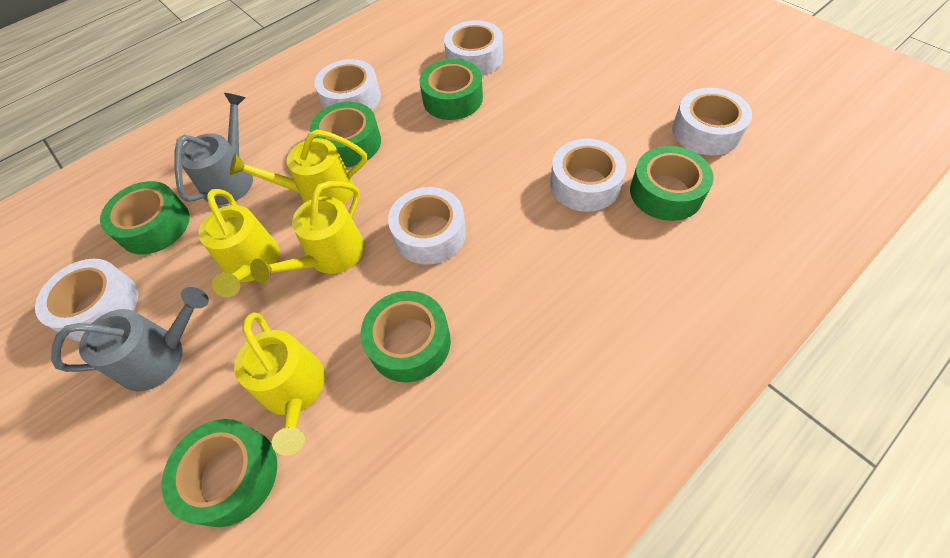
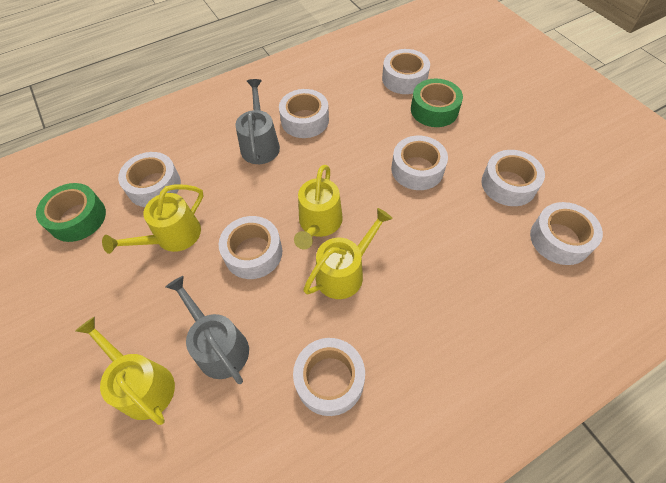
green tape: [100,181,190,254] [162,419,277,527] [310,102,381,167] [361,291,451,382] [419,59,483,120] [630,146,714,221] = 6 -> [36,183,106,242] [411,79,463,127] = 2
white tape: [35,259,138,341] [314,59,381,110] [388,187,466,265] [444,20,503,76] [550,139,626,212] [672,88,752,155] = 6 -> [118,152,181,207] [219,216,282,279] [279,89,329,138] [293,338,365,416] [382,49,430,94] [391,136,448,190] [482,150,545,206] [530,202,603,265] = 8

